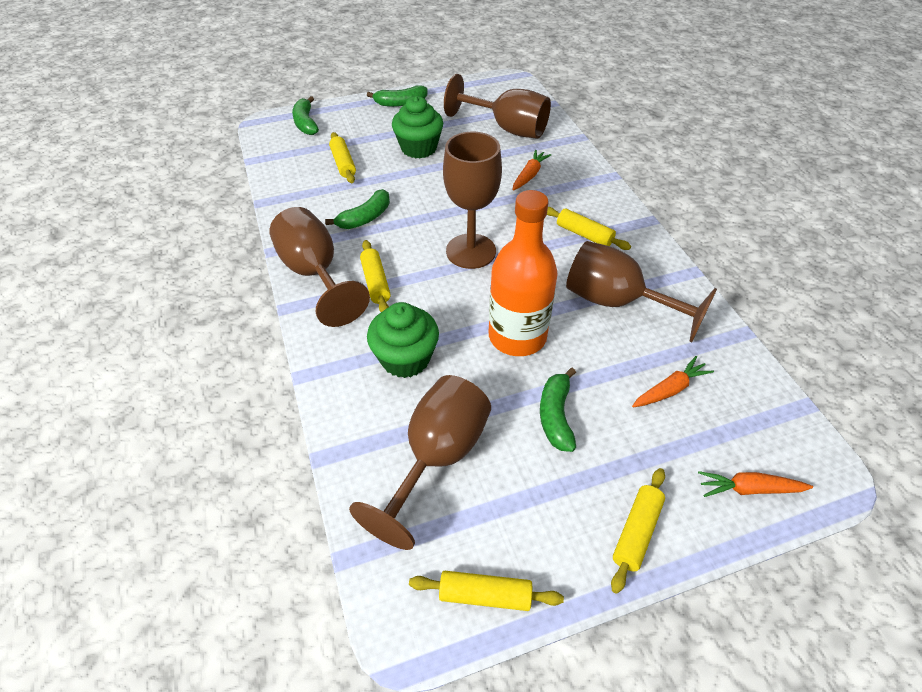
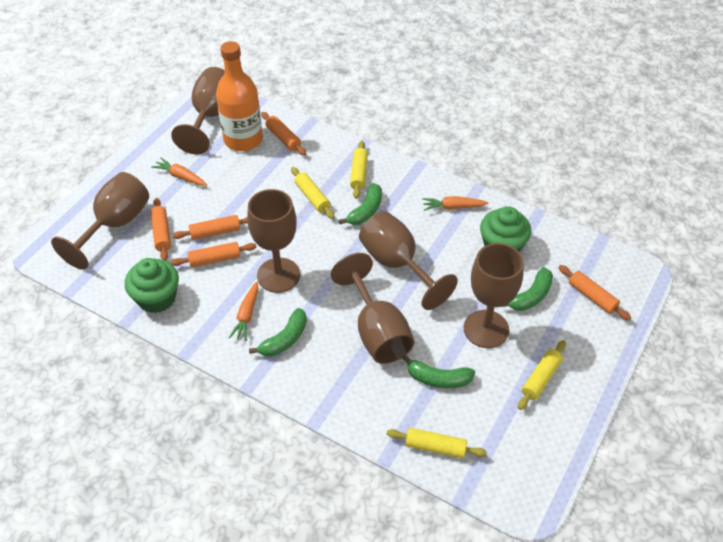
brown goblet: [269,207,370,327] [349,375,491,550] [443,132,502,269] [444,74,551,139] [566,241,717,342] = 5 -> [51,172,149,270] [171,67,225,155] [247,189,300,293] [331,253,415,364] [359,211,458,310] [464,243,524,348] = 6
orange rolling pin: none = 0 -> [150,198,171,261] [171,242,257,267] [173,215,248,240] [261,112,306,156] [558,265,631,320] = 5
yellow rolling pin: [329,132,356,183] [360,240,391,312] [409,571,564,611] [547,207,631,250] [611,468,665,594] = 5 -> [291,167,334,219] [350,141,368,199] [387,428,487,458] [518,340,566,410] = 4

